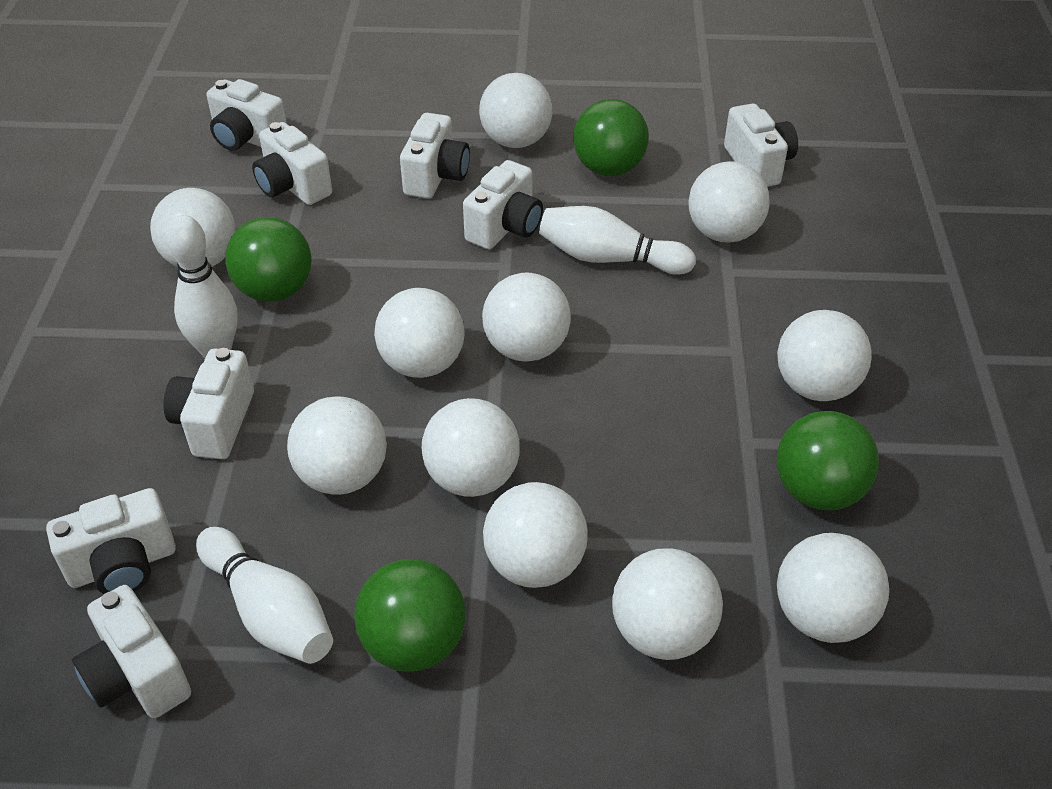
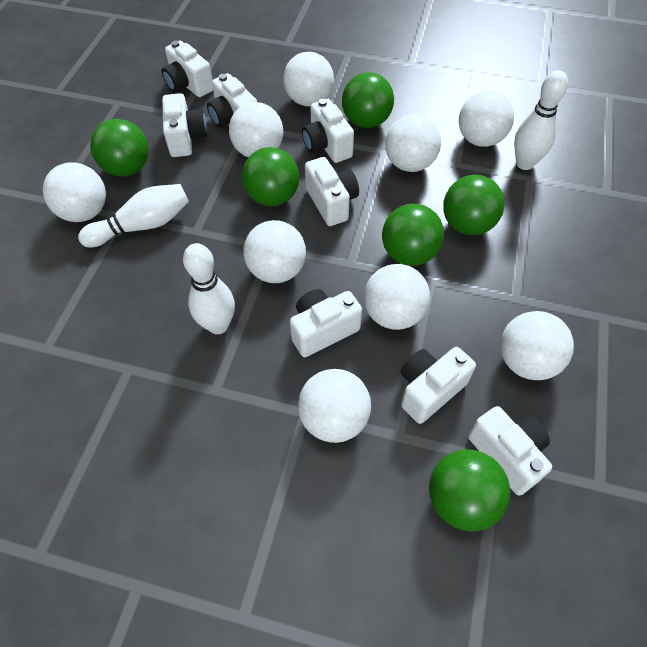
green ball: [225,217,312,302] [354,559,466,672] [573,99,649,176] [777,411,879,510] = 4 -> [90,119,149,176] [242,147,299,206] [342,72,394,128] [382,204,444,266] [429,449,510,532] [443,175,505,235] = 6
white ball: [150,188,236,267] [287,396,387,495] [374,288,464,378] [421,398,520,497] [479,73,552,148] [482,273,571,361] [483,482,588,588] [612,548,723,660] [688,161,770,242] [777,310,872,401] [777,533,889,643] = 11 -> [43,162,106,222] [229,102,283,158] [243,220,306,283] [283,52,334,107] [298,369,371,443] [364,264,430,330] [385,114,441,172] [459,90,514,147] [500,311,574,380] = 9

